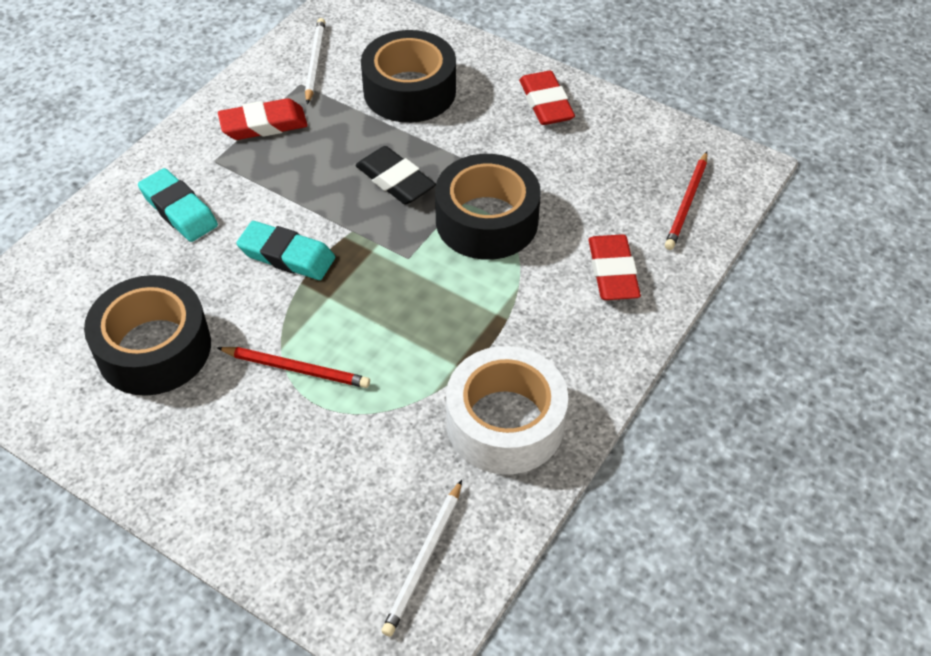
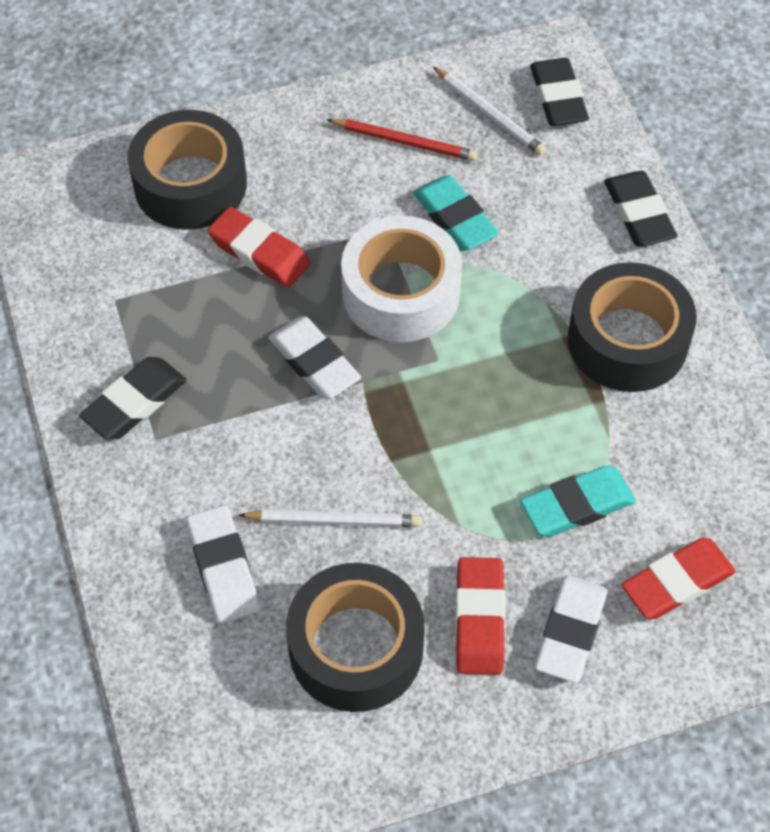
black eraser: [356,146,436,204] = 1 -> [79,357,187,439] [530,58,589,126] [604,171,678,246] = 3
red pencil: [217,347,370,388] [665,152,707,250] = 2 -> [327,119,478,161] = 1
white eraser: none = 0 -> [186,505,260,623] [268,317,361,399] [535,575,608,683] = 3

